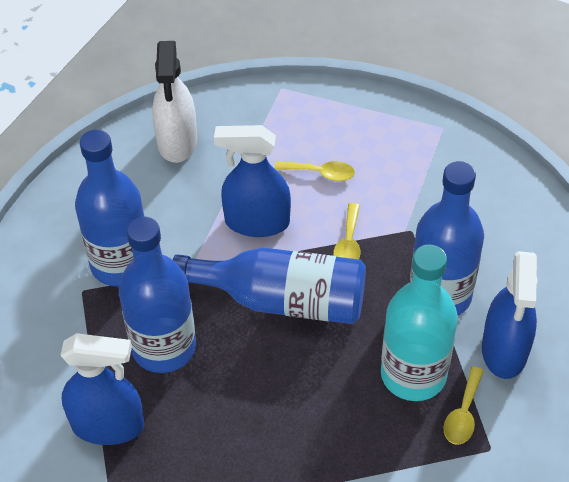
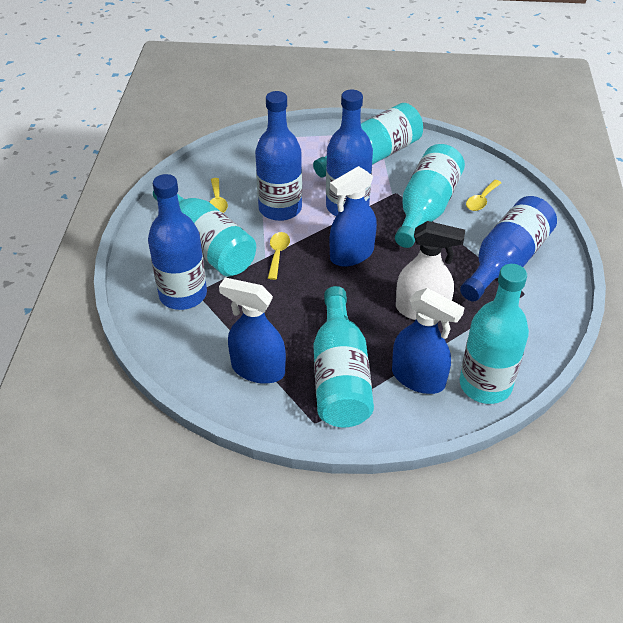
turquoise bottle: [381,245,458,401] = 1 -> [153,190,256,276] [313,103,423,178] [314,286,374,427] [395,144,465,248] [460,264,529,404] = 5

